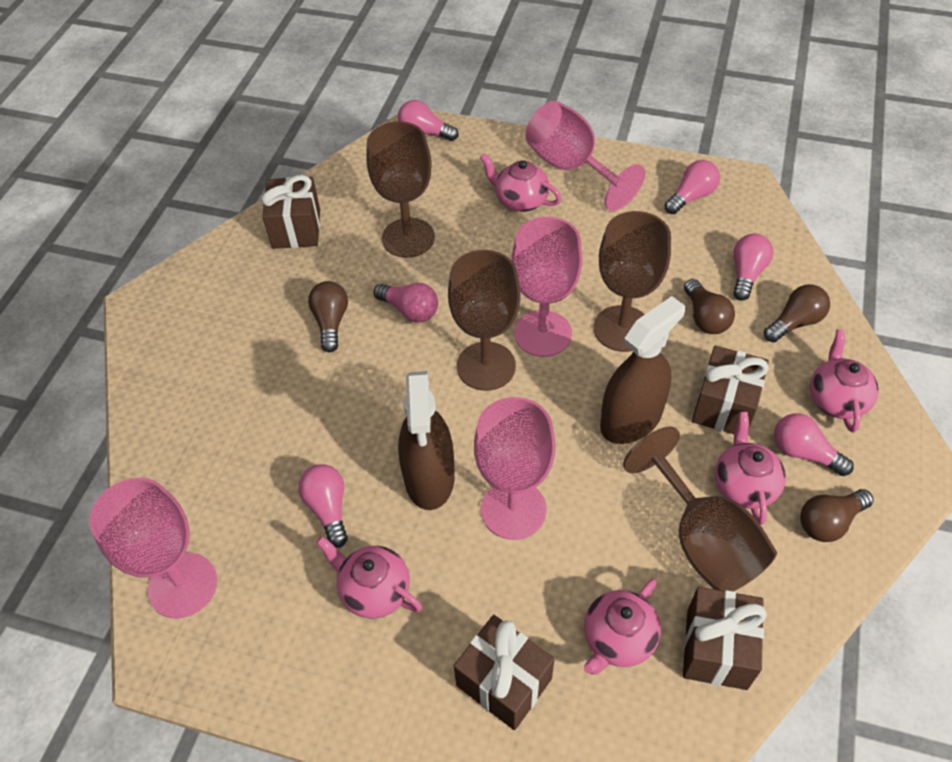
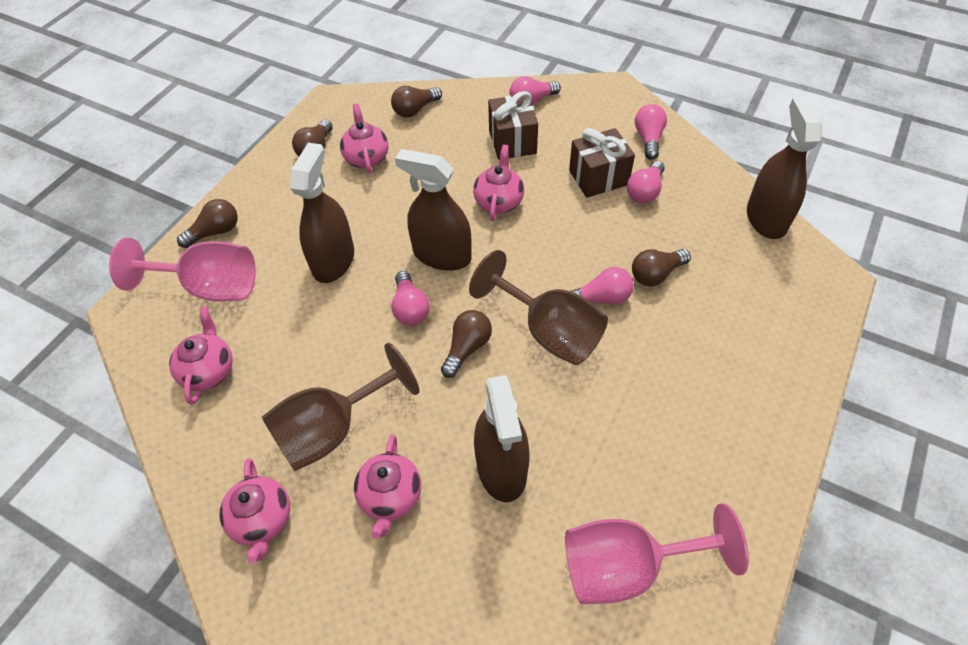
brown gift: [261,175,320,249] [454,615,554,730] [683,587,767,690] [692,345,769,434] = 4 -> [488,91,538,160] [569,128,635,198] = 2
brown goblet: [366,121,435,258] [448,250,520,391] [594,211,671,352] [623,426,777,591] = 4 -> [262,343,419,471] [469,250,608,365] = 2
brown light bulb: [308,281,348,352] [684,279,735,334] [764,284,830,342] [800,489,874,542] = 4 -> [177,199,238,248] [292,120,333,156] [391,86,442,118] [441,310,492,378] [632,249,691,286] = 5
brown spray bottle: [398,371,455,510] [600,296,685,444] = 2 -> [290,143,354,283] [395,149,472,271] [474,375,529,502] [747,98,822,239] = 4
pink goblet: [89,477,217,619] [474,397,556,540] [512,216,582,357] [525,101,645,211] = 4 -> [109,238,256,302] [565,503,749,604] = 2
pink light bulb: [298,464,348,548] [374,283,438,322] [398,100,458,141] [664,160,720,214] [733,234,774,301] [774,413,854,476] = 6 -> [391,271,430,325] [509,76,561,106] [570,267,634,305] [627,161,665,204] [635,104,667,160] = 5

